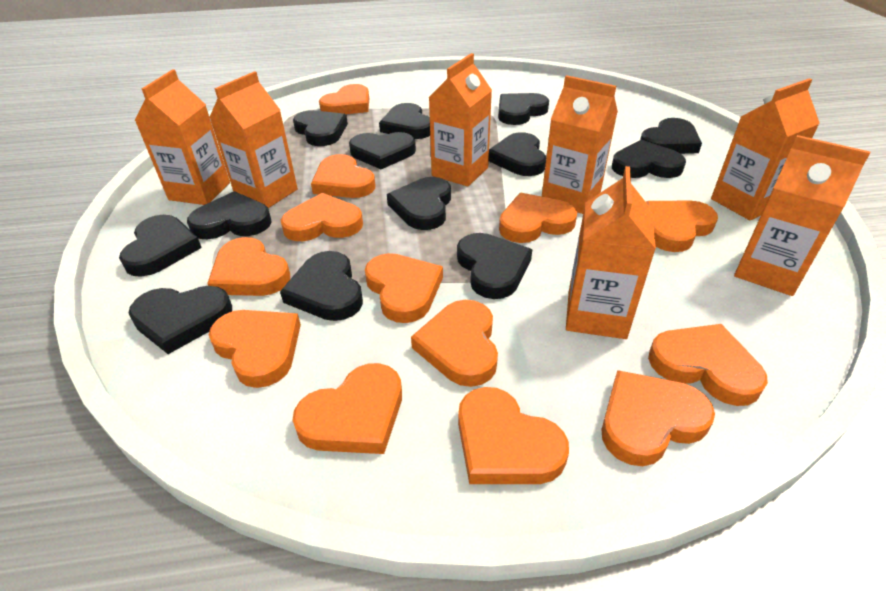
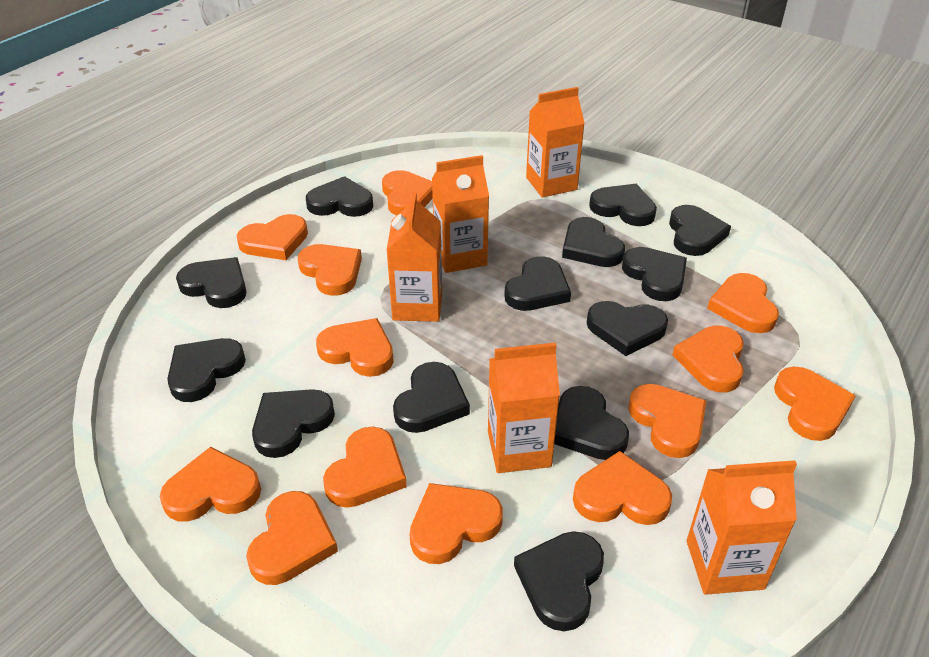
orange carton: [135,69,230,205] [209,71,298,208] [429,53,492,186] [542,75,618,214] [566,166,656,339] [711,78,820,220] [734,135,870,296] = 7 -> [387,192,442,322] [432,155,489,273] [488,343,560,473] [526,87,585,197] [687,460,797,595] = 5

